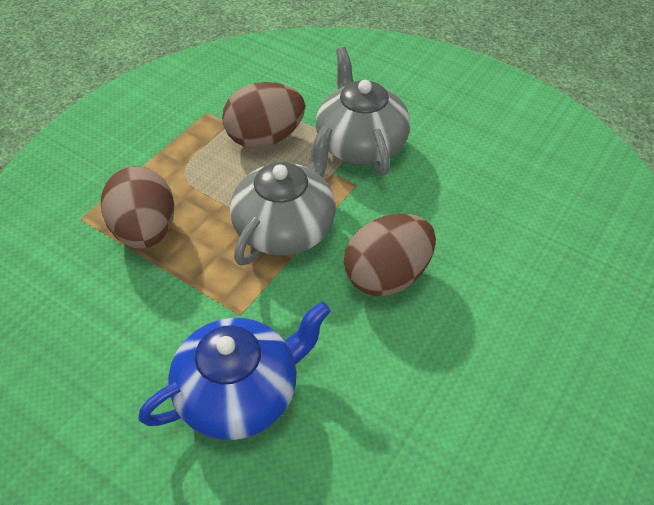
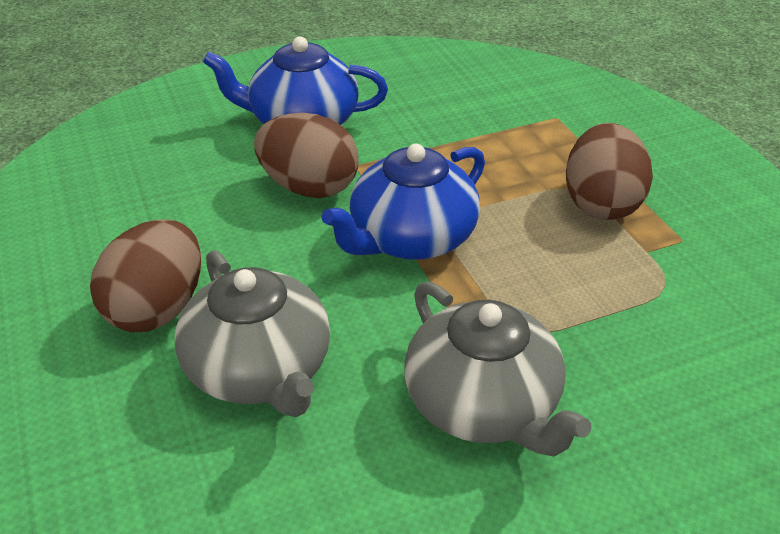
blue teapot: [138,301,331,440] = 1 -> [203,37,388,125] [321,144,485,260] = 2

